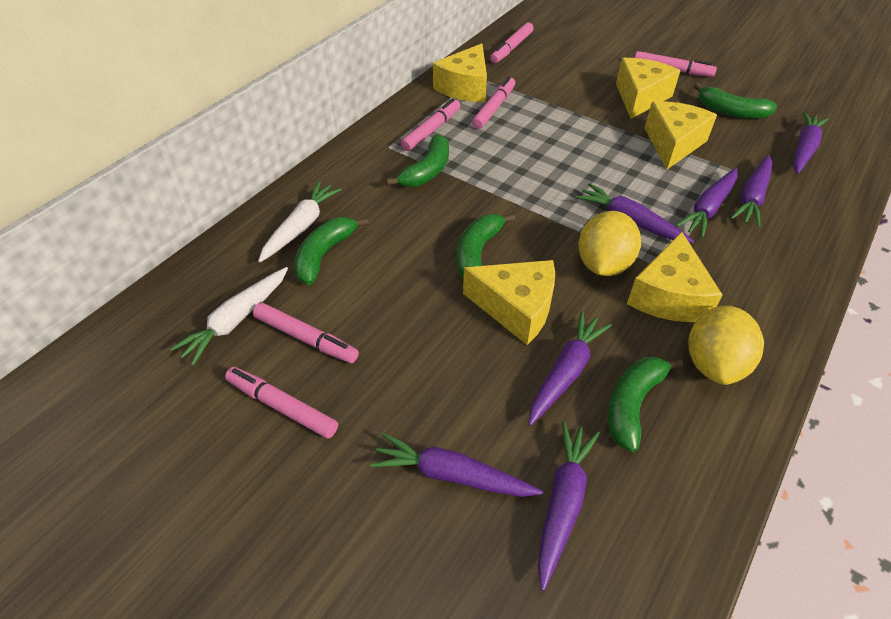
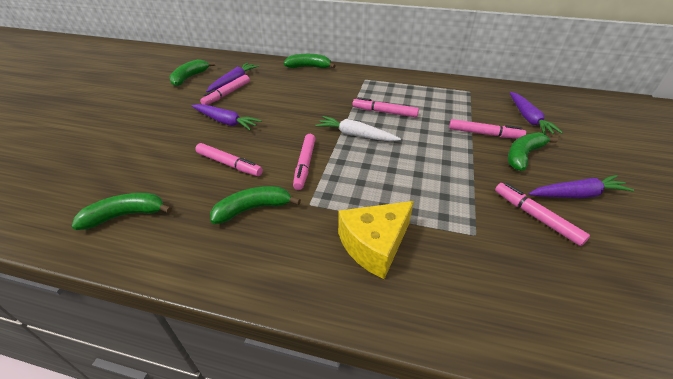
purple carrot: [370,433,543,497] [528,311,612,426] [538,421,600,591] [576,183,695,243] [676,168,738,238] [731,155,772,228] [793,112,829,174] = 7 -> [192,104,262,130] [206,63,259,92] [510,92,563,134] [528,175,634,198] = 4
white carrot: [170,267,288,366] [258,181,342,263] = 2 -> [316,116,401,141] = 1
yellow cheese: [433,43,487,102] [463,260,555,345] [616,58,680,119] [627,232,723,322] [645,101,717,170] = 5 -> [338,201,414,279] = 1
yellow lemon: [579,211,641,276] [688,306,764,385] = 2 -> none = 0

